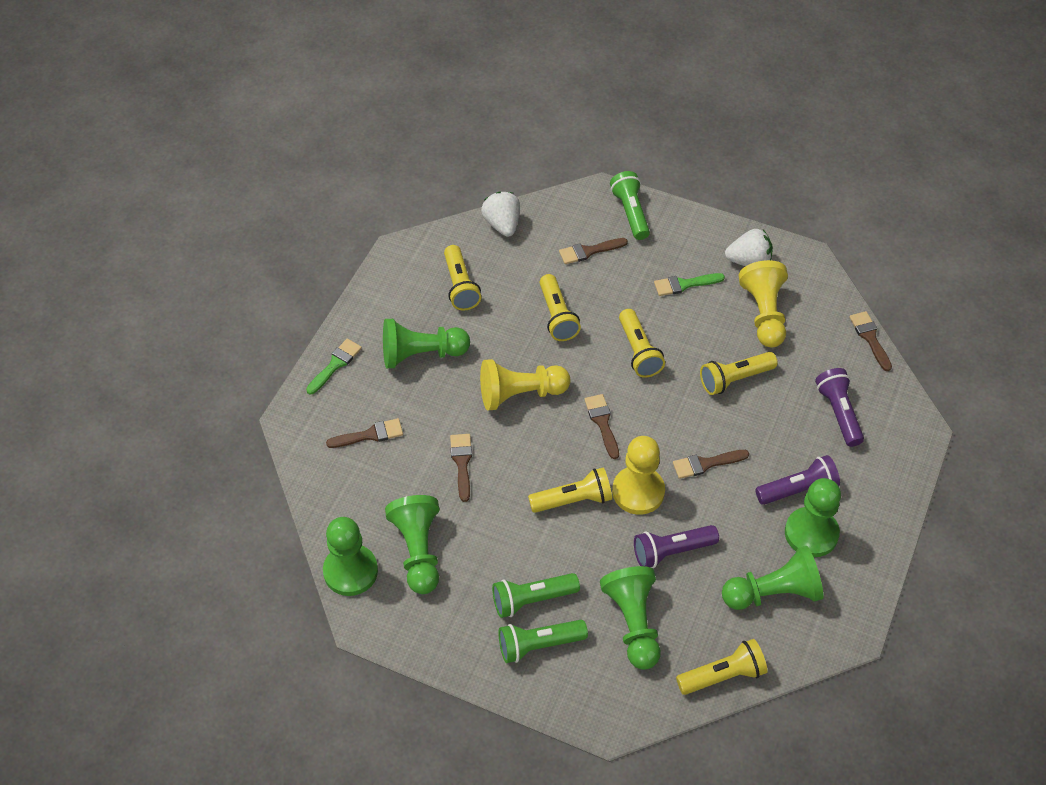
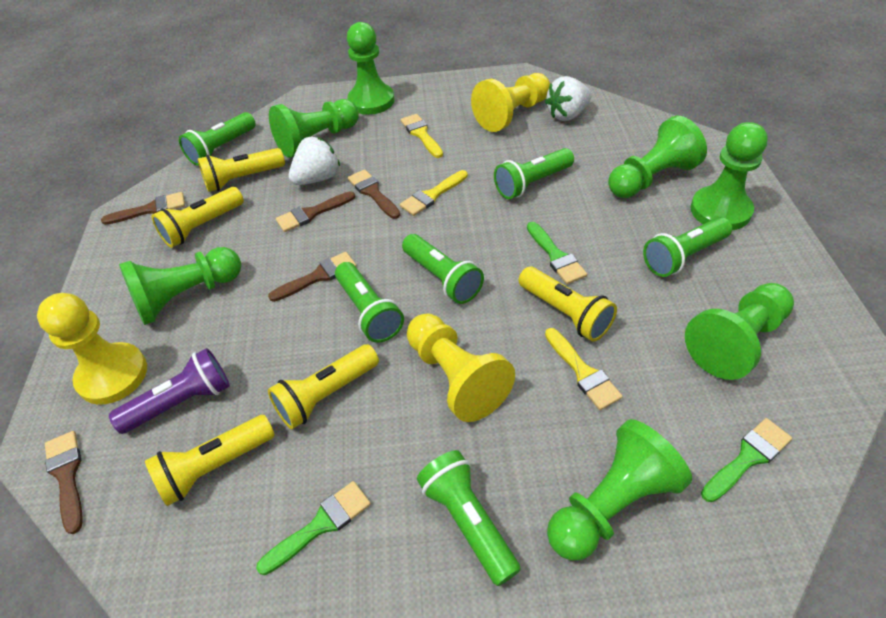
brown brush: [326,418,403,448] [450,434,472,502] [559,238,628,264] [584,394,619,459] [673,450,749,479] [849,311,892,371] = 6 -> [45,431,83,534] [101,192,185,225] [268,252,357,302] [276,191,356,232] [348,169,400,219] = 5
green brush: [306,339,362,394] [654,273,725,296] = 2 -> [256,481,371,575] [527,222,587,284] [701,418,792,502] = 3
green flashlight: [492,573,580,618] [499,620,588,663] [610,171,650,240] = 3 -> [179,112,256,166] [335,262,404,343] [402,234,484,304] [417,450,521,586] [494,148,574,199] [643,217,732,277] = 6
green pawn: [323,517,378,596] [383,319,470,368] [385,495,440,594] [600,566,661,670] [722,546,824,610] [785,478,841,557] = 6 -> [119,247,241,325] [269,99,359,158] [347,22,394,115] [547,419,692,561] [608,115,707,198] [685,283,794,380] [691,122,768,230] = 7
purple flashlight: [634,525,719,568] [755,455,840,505] [815,368,864,447] = 3 -> [109,348,230,434] = 1
yellow brush: none = 0 -> [400,170,468,216] [401,114,443,158] [545,328,623,410] = 3
yellow flashlight: [444,245,481,311] [528,467,612,513] [540,274,581,341] [619,309,665,378] [676,639,768,695] [700,352,778,395] = 6 -> [145,415,275,506] [152,187,244,248] [197,148,285,192] [268,344,379,429] [519,267,617,342] = 5

